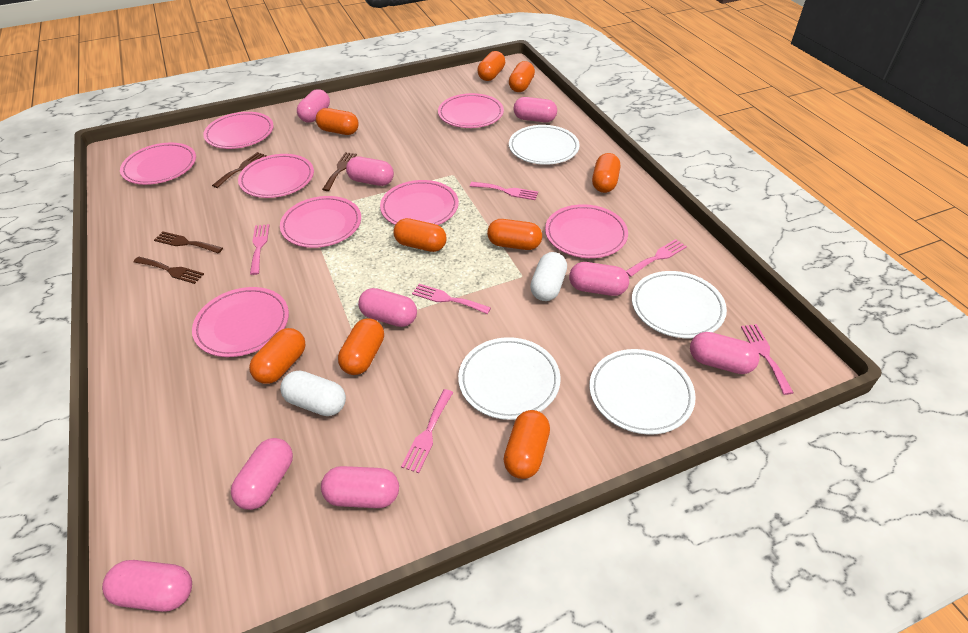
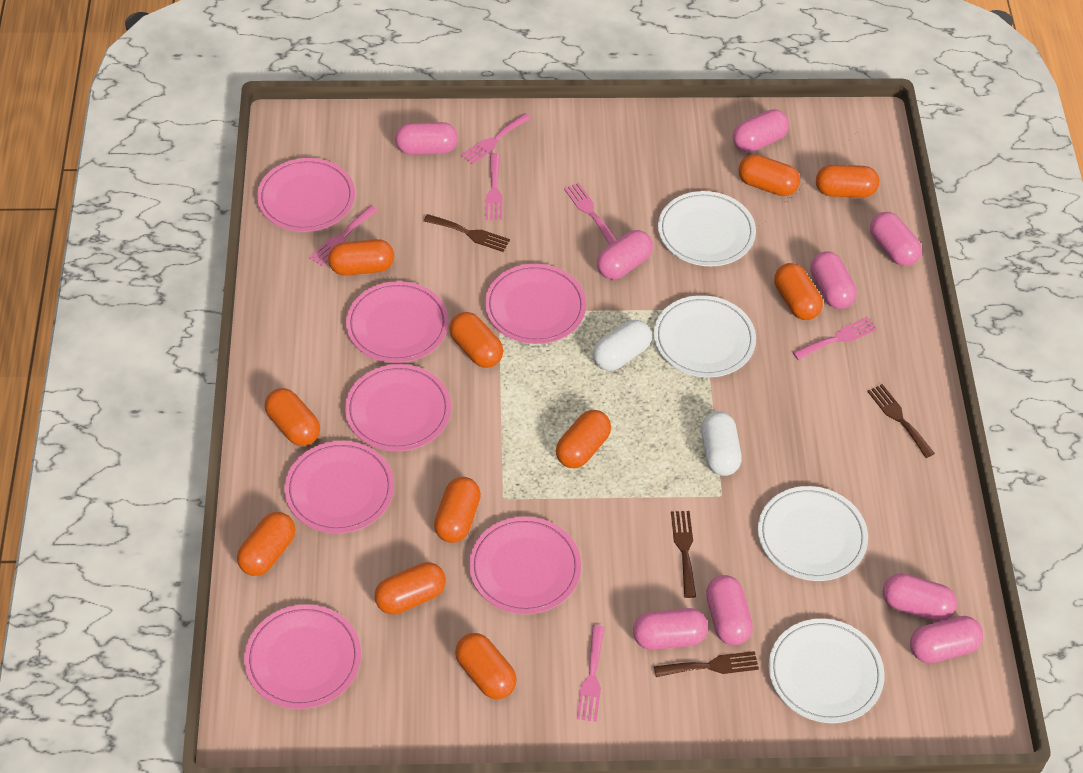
orange capsule: [249,328,306,384] [316,108,359,135] [338,318,384,375] [394,218,447,252] [477,51,505,81] [487,219,542,250] [504,410,550,479] [509,61,535,92] [592,153,620,193] = 9 -> [237,512,295,576] [265,388,320,446] [328,239,394,276] [375,562,446,615] [434,477,481,543] [449,312,503,368] [455,633,517,699] [556,410,611,468] [738,154,800,196] [774,263,823,320] [816,165,879,198] = 11
pink plate: [120,143,196,185] [192,287,289,357] [203,112,274,149] [238,154,314,198] [280,196,361,248] [380,180,459,225] [438,93,504,128] [545,204,628,258] = 8 -> [244,604,361,709] [257,158,355,232] [285,441,394,533] [345,364,451,451] [346,281,449,363] [469,517,581,614] [485,264,586,344] = 7

